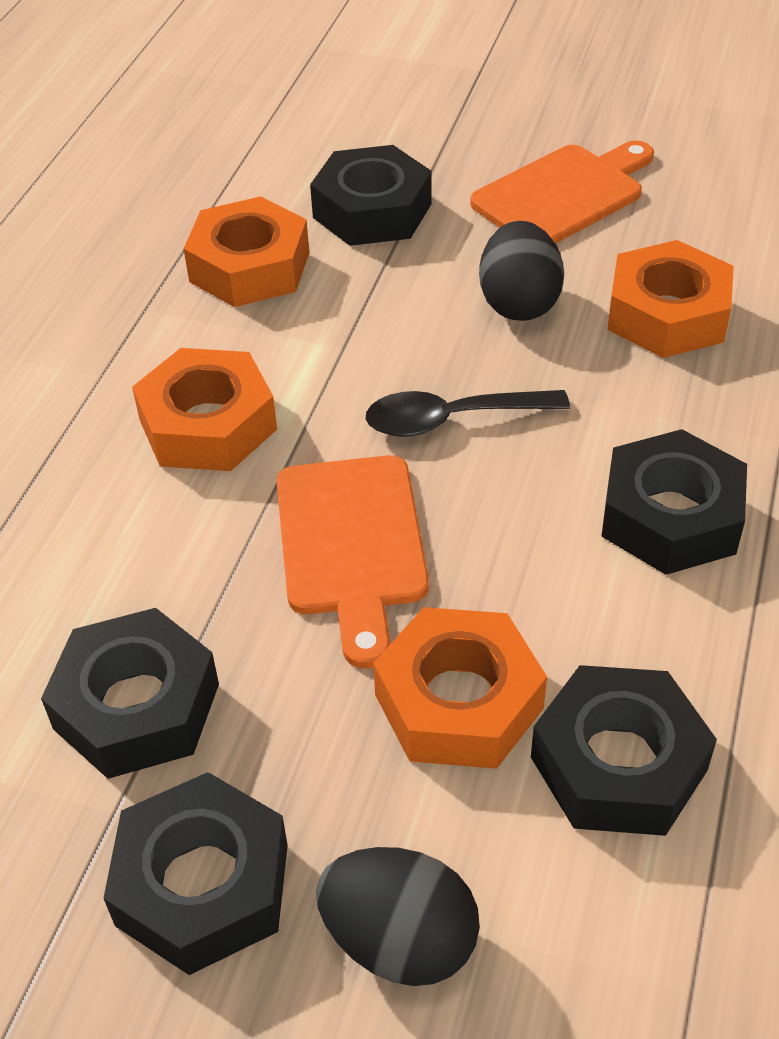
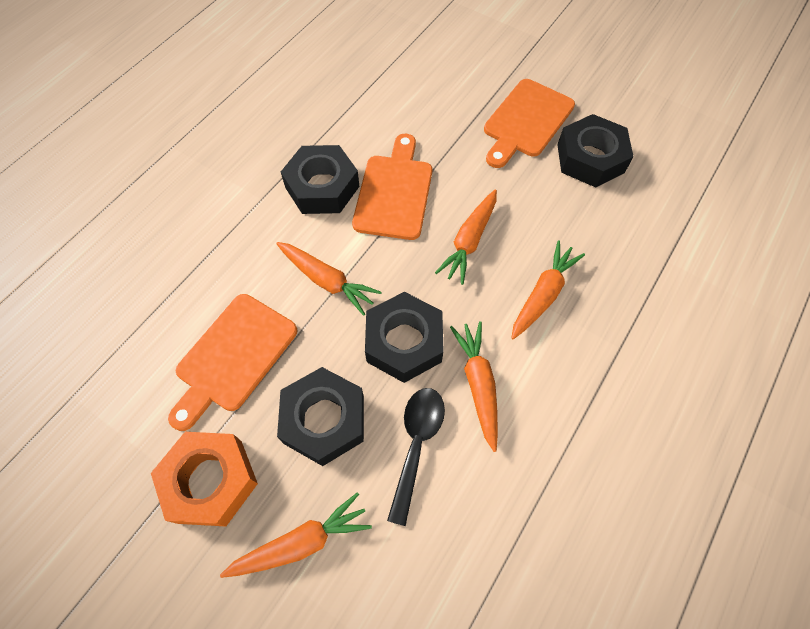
black egg: [316,847,480,986] [479,221,564,321] = 2 -> none = 0
black nut: [41,608,219,779] [104,772,288,975] [310,145,432,246] [531,665,717,836] [601,429,747,575] = 5 -> [277,367,364,466] [281,145,360,214] [365,292,444,383] [557,114,634,187] = 4
orange carrot: none = 0 -> [220,493,372,578] [276,242,382,316] [435,189,497,285] [450,321,498,452] [511,240,585,339] = 5
orange cutting board: [276,455,429,669] [470,141,654,244] = 2 -> [168,294,298,431] [352,134,432,240] [484,79,575,168] = 3
orange nut: [132,348,277,471] [183,196,309,307] [373,607,547,769] [607,240,734,358] = 4 -> [151,432,258,526] = 1

